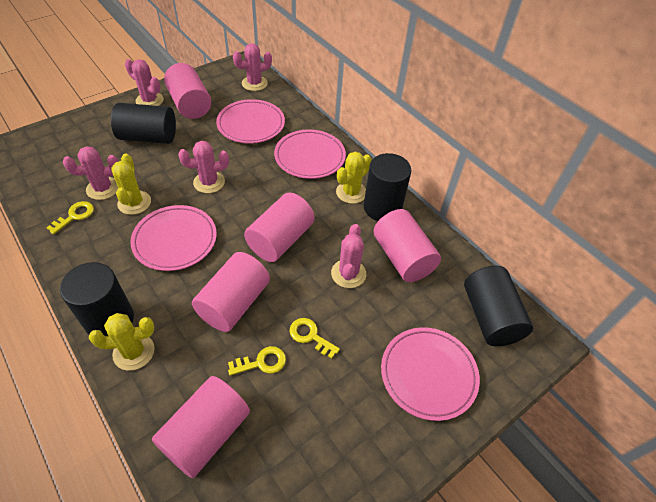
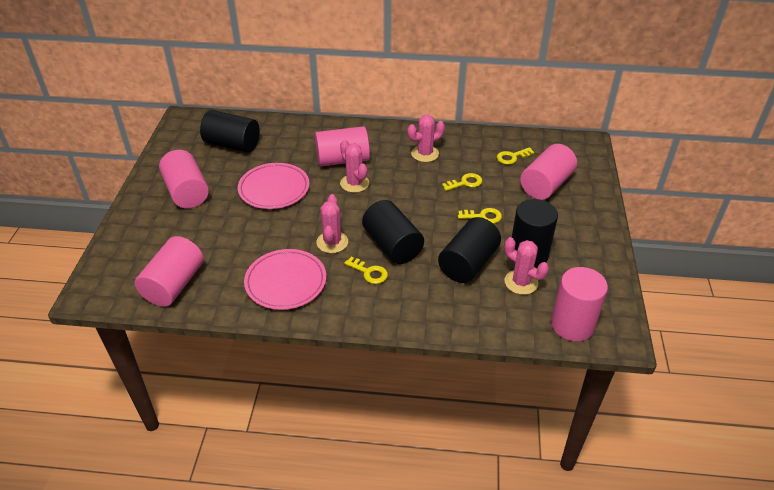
pink cactus: [63,146,119,200] [125,59,164,106] [178,141,229,193] [233,43,272,91] [331,224,366,288] = 5 -> [316,194,348,253] [340,140,369,193] [408,115,445,162] [504,237,549,295] = 4
pink plate: [130,205,217,271] [216,99,285,144] [274,129,346,179] [381,327,480,421] = 4 -> [238,163,310,209] [244,249,326,310] = 2
yellow cactus: [89,313,155,371] [111,153,151,215] [336,152,372,204] = 3 -> none = 0
yellow key: [46,201,94,235] [228,346,286,376] [289,318,340,359] = 3 -> [344,257,388,284] [442,173,482,191] [458,208,502,223] [497,147,534,165] = 4

